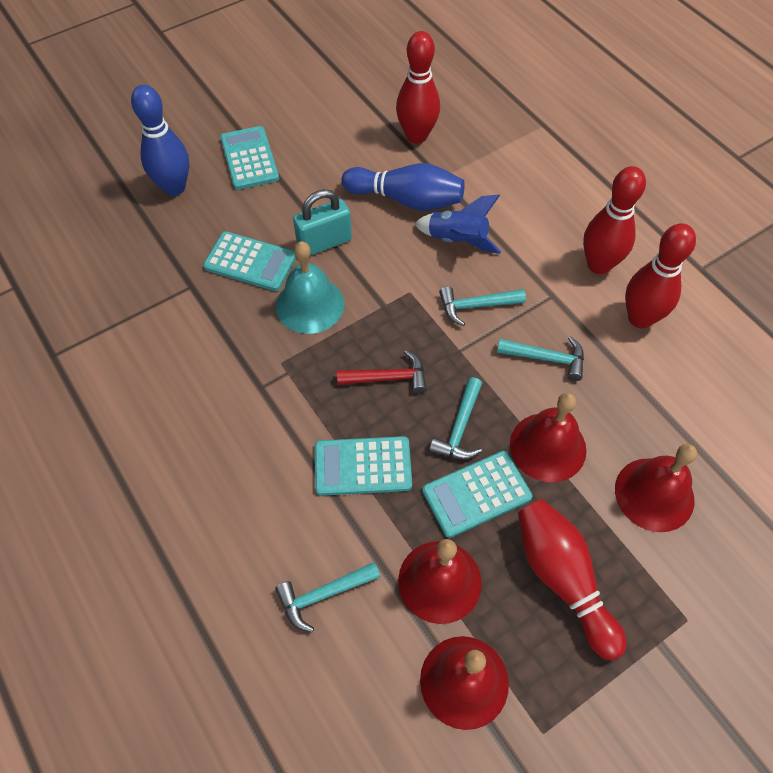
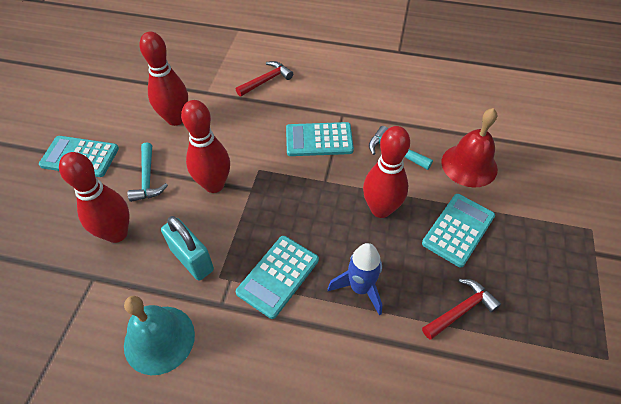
blue bowling pin: [131,85,189,196] [341,163,465,211] = 2 -> none = 0
red bell: [398,539,482,624] [420,636,509,730] [510,393,586,482] [615,444,697,532] = 4 -> [442,108,498,187] = 1
red hammer: [337,350,427,394] = 1 -> [236,61,293,96] [422,279,501,340] = 2
turquoise hammer: [275,562,380,632] [429,377,482,460] [439,286,526,326] [497,336,584,381] = 4 -> [128,143,168,202] [369,126,433,170] = 2

